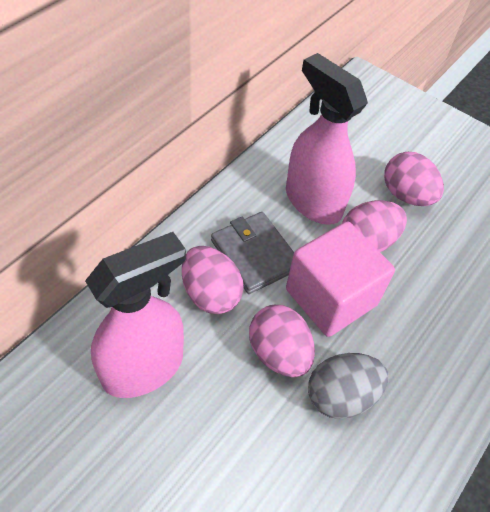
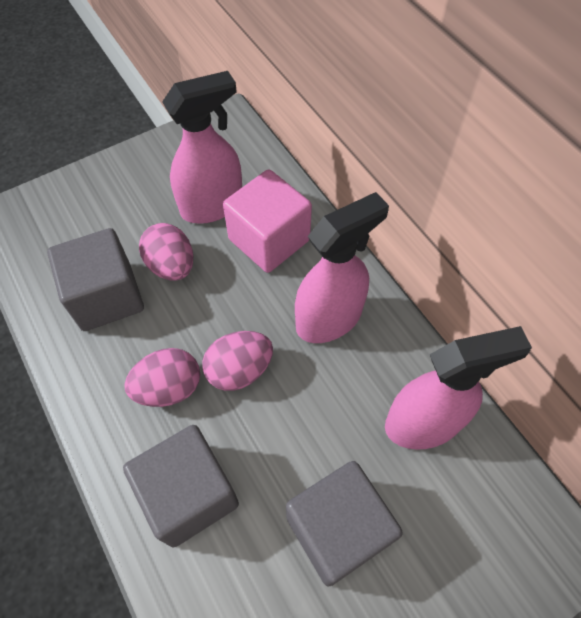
grey cube: none = 0 -> [47,228,144,331] [123,425,239,548] [286,461,403,587] = 3
grey egg: [308,353,388,419] = 1 -> none = 0
grey wallet: [211,212,294,294] = 1 -> none = 0
pink egg: [182,246,244,314] [249,305,315,377] [342,200,407,252] [384,152,444,206] = 4 -> [124,348,200,407] [139,223,193,281] [202,331,273,391] = 3
pink spray bottle: [85,232,186,398] [286,53,368,225] = 2 -> [162,71,242,224] [295,192,389,343] [385,326,532,450] = 3

